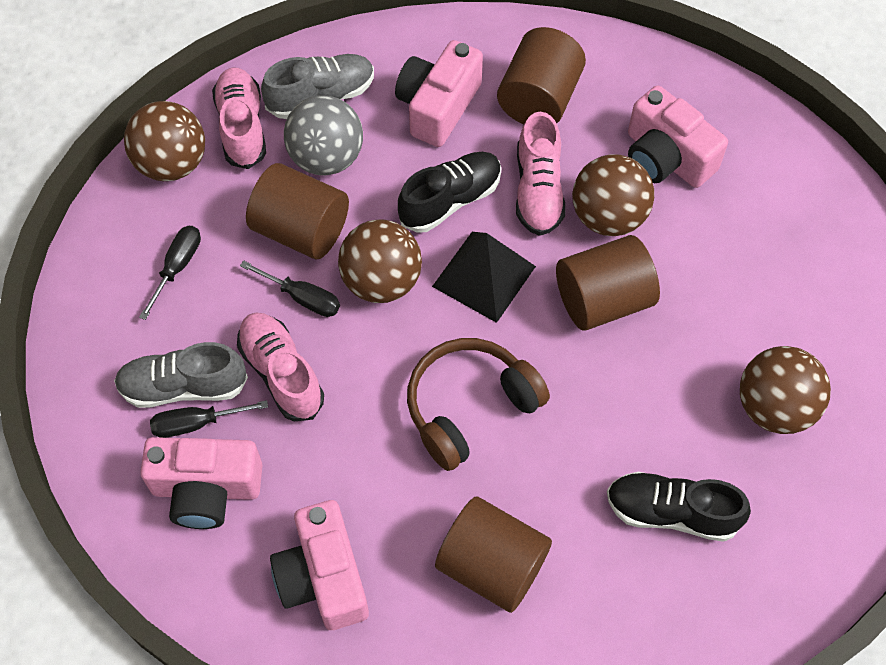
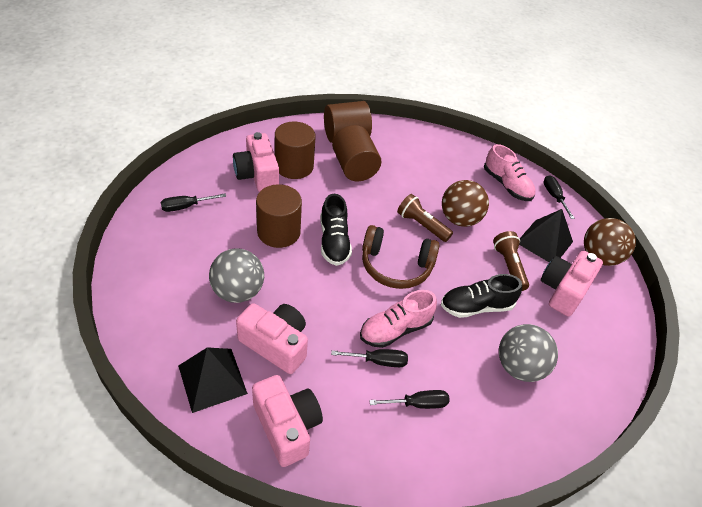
black pyramid: [432,232,536,323] = 1 -> [178,347,248,413] [519,209,573,262] = 2
black screwdriver: [139,226,201,320] [150,400,268,438] [240,261,340,317] = 3 -> [161,193,226,212] [331,349,408,367] [369,390,450,409] [543,176,575,219] = 4
brown ball: [124,101,205,181] [338,219,422,303] [572,155,654,236] [740,346,831,434] = 4 -> [442,180,489,227] [584,218,636,266] = 2
brown flashlight: none = 0 -> [397,194,453,242] [493,231,529,291] = 2
grey ball: [284,95,363,175] = 1 -> [209,248,264,303] [499,324,558,382] = 2
grey shoe: [114,342,248,408] [261,54,374,119] = 2 -> none = 0
pink shoe: [212,68,266,169] [237,313,324,421] [516,112,566,236] = 3 -> [360,290,437,348] [484,144,536,201] = 2

